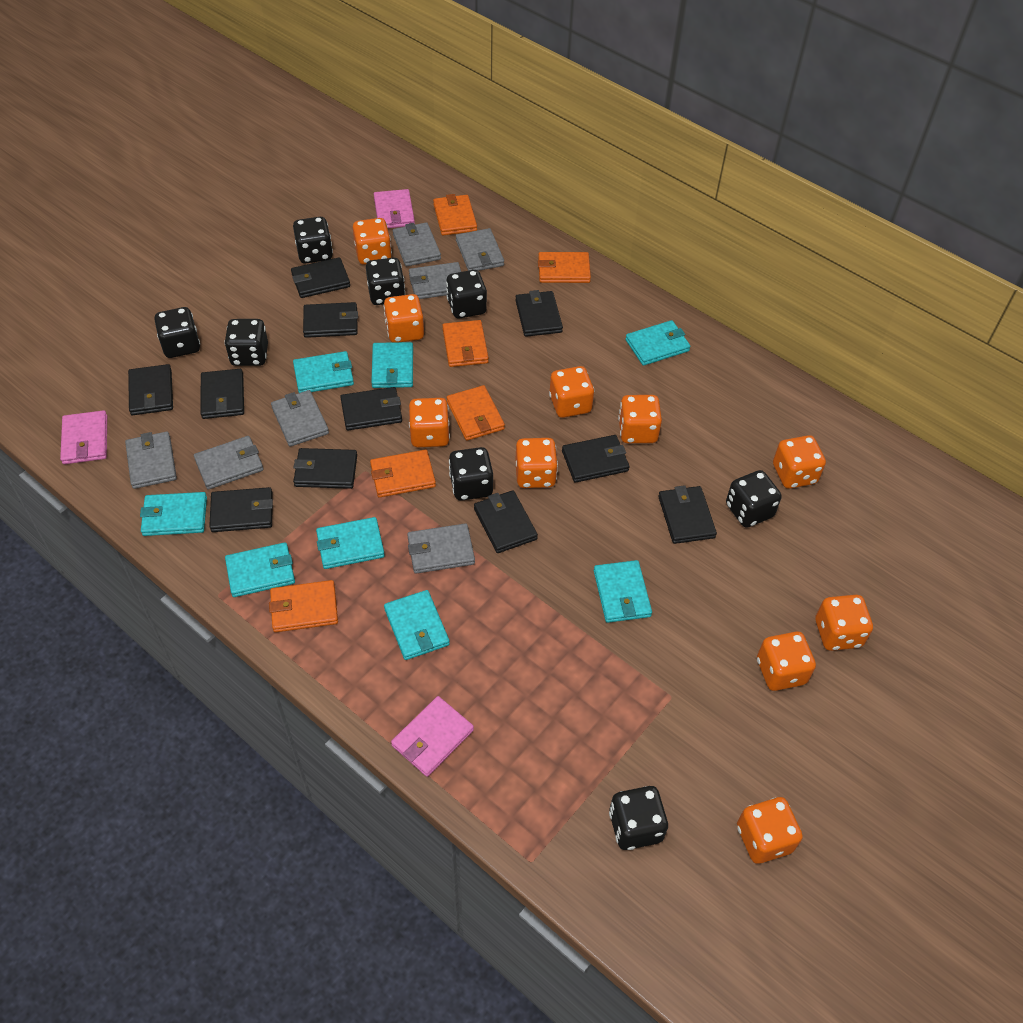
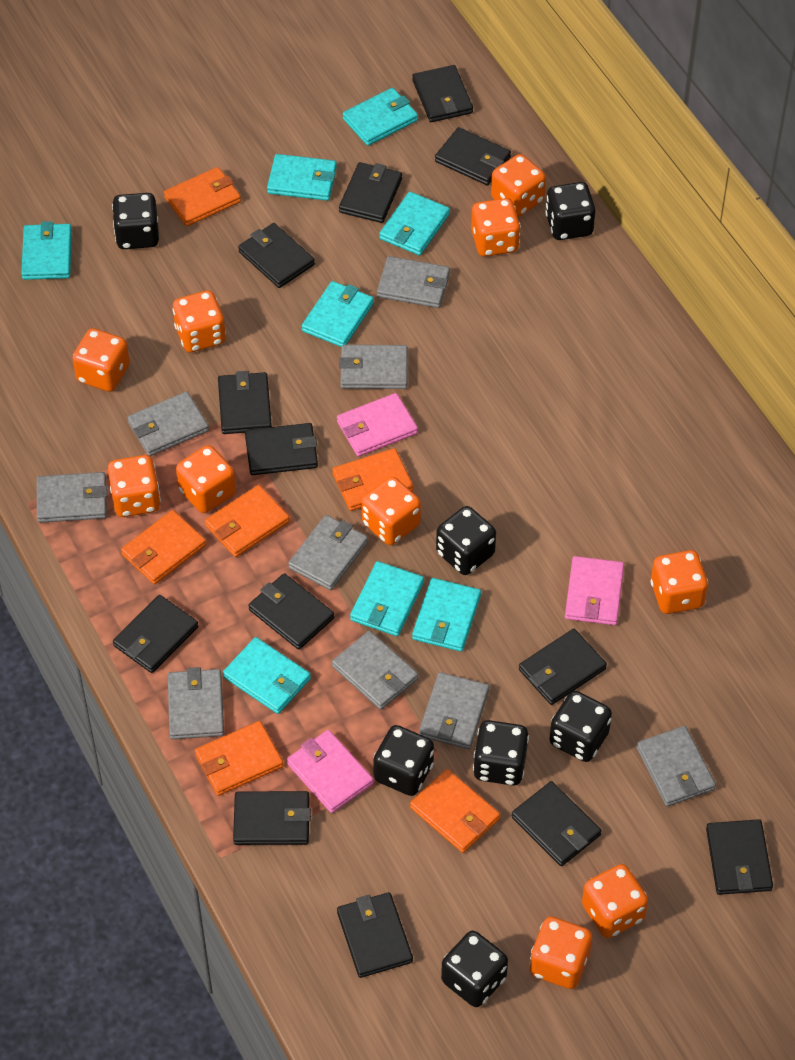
black dice: [154,307,200,358] [224,319,268,366] [293,217,333,263] [366,258,405,305] [446,270,487,318] [449,447,493,501] [609,786,668,850] [726,470,782,528] = 8 -> [112,193,159,249] [373,725,434,796] [436,506,496,575] [441,931,508,1007] [473,720,529,786] [545,182,596,240] [549,691,612,762] = 7
black wallet: [128,364,173,415] [201,369,244,419] [209,487,273,532] [291,257,350,298] [293,448,357,489] [303,302,358,338] [340,387,402,430] [474,490,538,553] [515,290,563,337] [562,435,629,483] [658,485,717,544] = 11 -> [113,595,198,673] [218,371,272,434] [233,791,311,845] [238,223,315,288] [245,423,318,475] [249,573,334,650] [337,892,413,978] [339,162,402,223] [412,65,473,122] [435,127,511,185] [512,781,601,866] [519,629,607,705] [706,819,773,895] = 13
grey wallet: [125,432,177,489] [194,436,264,490] [271,390,329,447] [393,222,441,266] [407,523,475,574] [409,262,461,299] [456,228,504,271] = 7 -> [37,472,108,523] [127,391,209,456] [168,667,224,739] [288,515,368,590] [332,631,418,710] [339,345,408,389] [377,256,450,308] [419,672,489,749] [636,726,716,806] = 9

